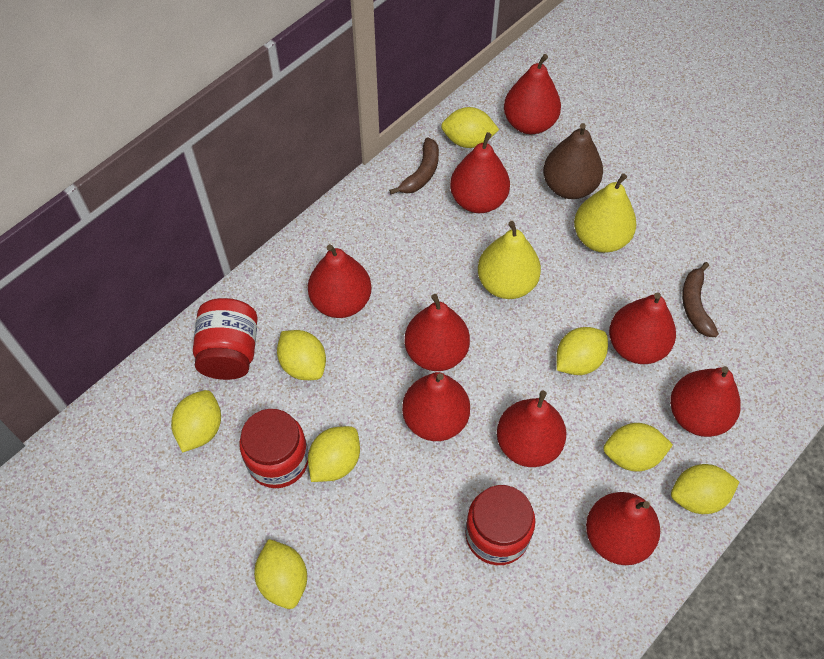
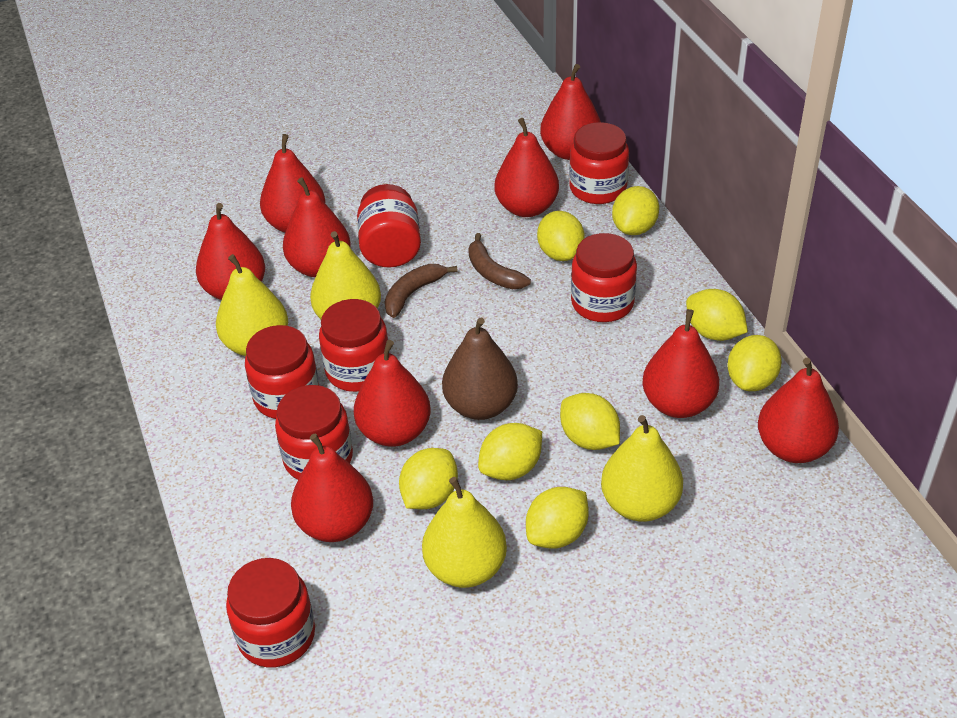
red jar: [193,298,257,380] [240,409,309,488] [465,485,535,565] = 3 -> [226,558,315,668] [245,325,319,419] [275,385,353,480] [319,299,390,392] [357,184,421,268] [569,122,629,204] [571,233,637,322] = 7
yellow pear: [478,221,541,299] [574,173,637,253] = 2 -> [216,254,288,356] [310,231,381,319] [422,477,507,588] [601,415,683,522] = 4

